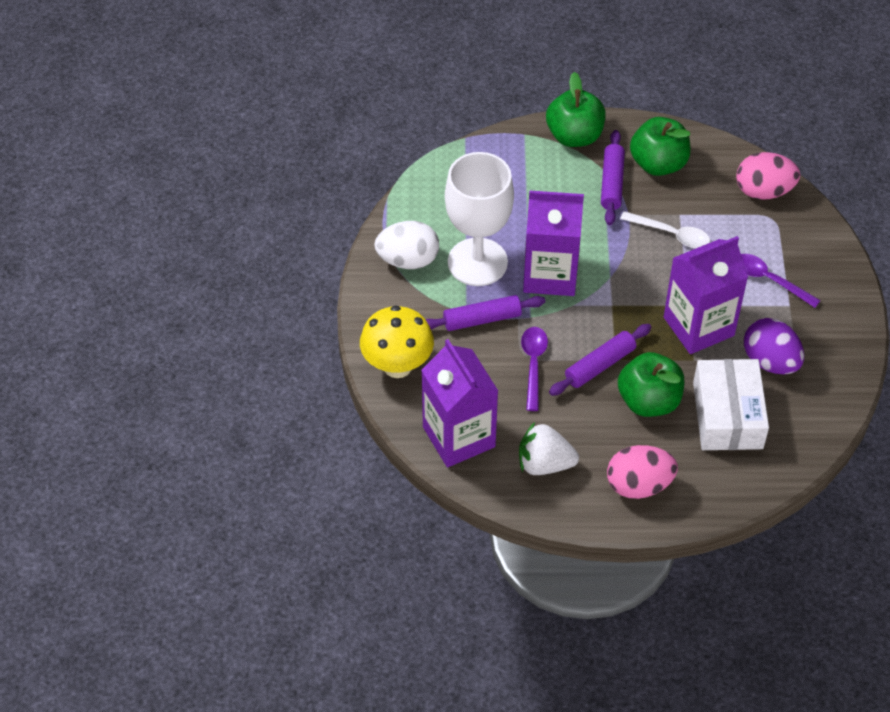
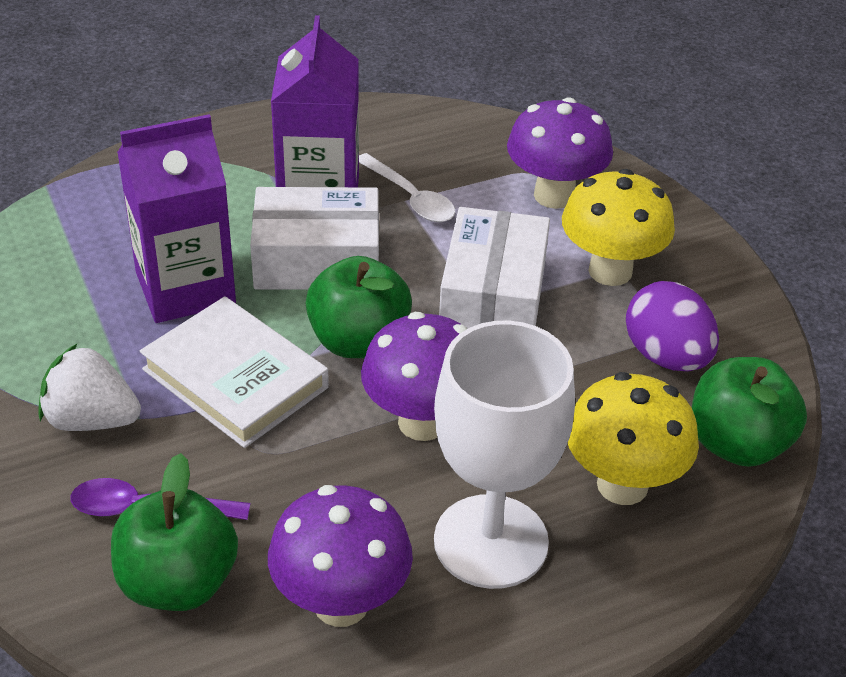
pink egg: [607,445,678,499] [736,152,800,200] = 2 -> none = 0
purple carton: [421,339,498,467] [523,190,584,296] [664,236,748,354] = 3 -> [117,114,236,323] [271,15,359,187] = 2
purple mushroom: none = 0 -> [268,485,413,627] [361,312,467,441] [507,97,613,209] = 3
purple rolling pin: [425,295,545,331] [549,324,652,396] [601,130,625,225] = 3 -> none = 0
purple spoon: [521,327,548,411] [741,254,821,308] = 2 -> [70,478,250,520] = 1
white book: none = 0 -> [140,296,329,448] = 1
white box: [693,359,769,450] = 1 -> [250,187,379,290] [439,207,550,329] = 2
white egg: [374,221,439,269] = 1 -> none = 0
yellow mushroom: [360,305,434,378] = 1 -> [562,169,675,286] [568,372,699,505] = 2

